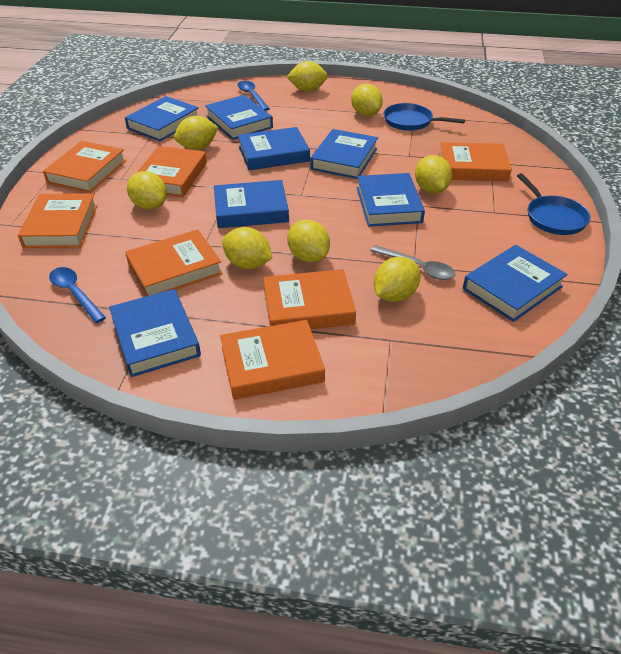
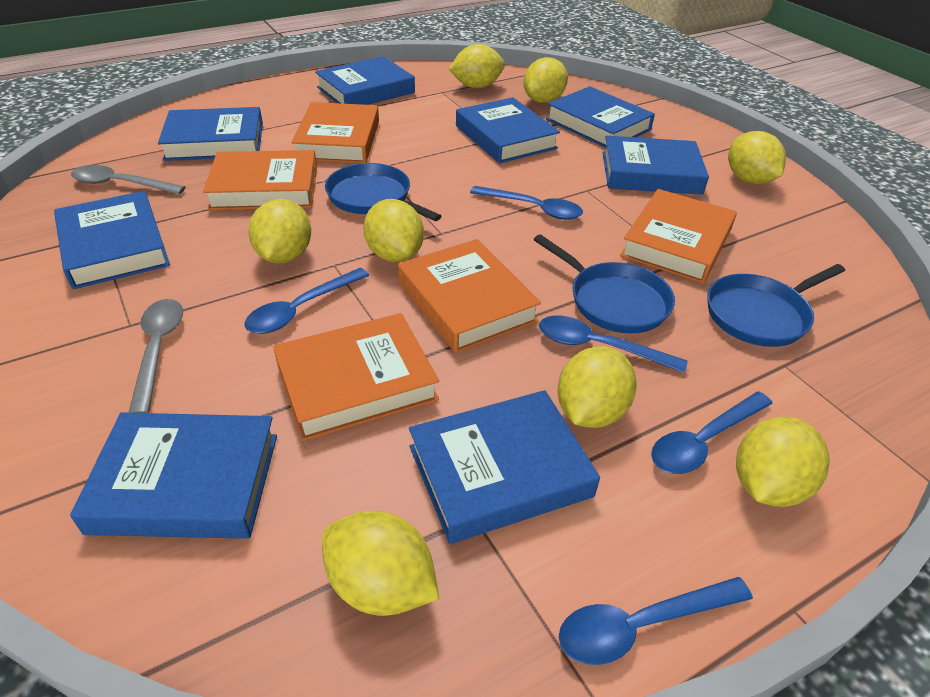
blue pan: [384,103,465,131] [517,173,591,235] = 2 -> [325,163,442,221] [534,234,675,333] [707,264,845,347] = 3
blue spoon: [49,267,106,323] [238,81,270,111] = 2 -> [244,268,369,334] [470,186,583,220] [539,315,688,373] [559,577,753,665] [651,392,773,474] = 5
grey spoon: [370,245,455,280] = 1 -> [71,165,185,194] [128,299,183,413] = 2
orange book: [18,193,97,248] [43,141,126,193] [125,229,223,296] [137,146,207,197] [220,320,325,400] [263,269,356,329] [439,142,512,181] = 7 -> [203,150,317,210] [273,313,439,441] [291,102,379,163] [398,239,541,353] [620,189,737,283] = 5

